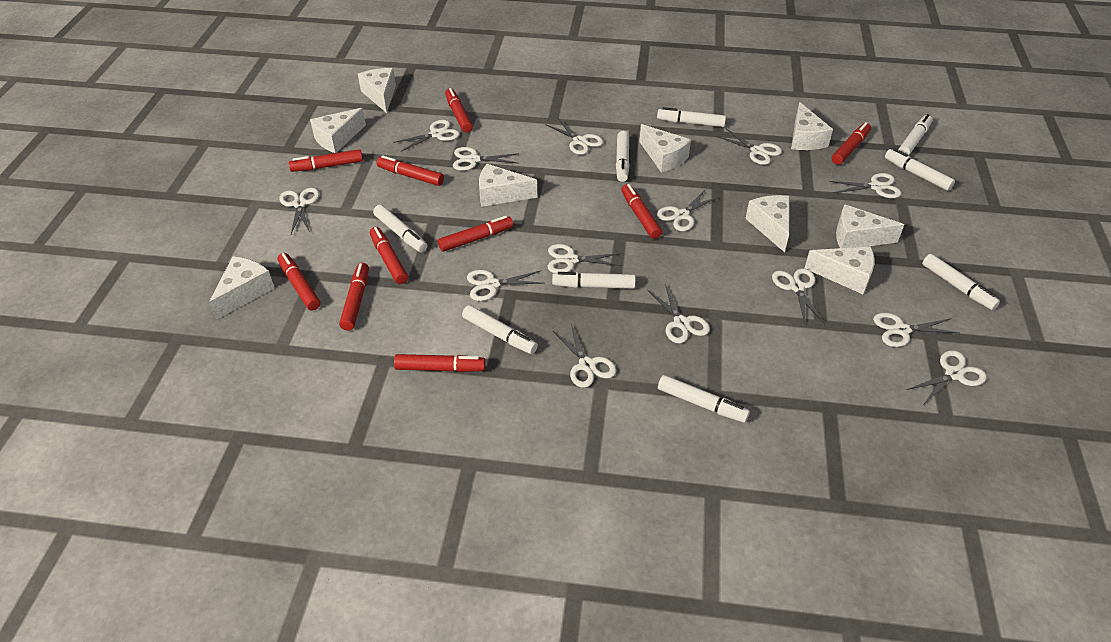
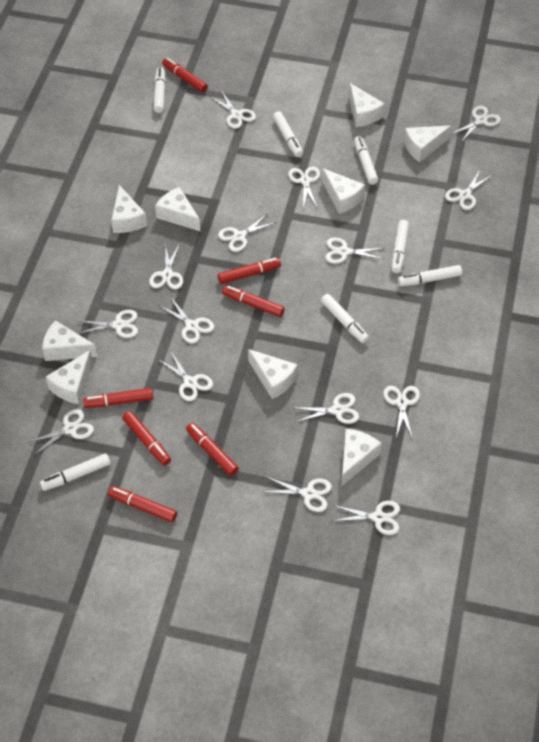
red marker: [278,253,321,310] [289,149,363,172] [339,263,369,331] [370,227,408,284] [377,155,444,186] [394,354,486,372] [438,216,513,252] [445,88,473,132] [621,184,662,239] [831,122,871,165] = 10 -> [83,388,153,408] [108,486,177,523] [122,411,171,466] [162,58,208,93] [186,423,239,476] [218,258,281,284] [222,285,285,317] = 7
white marker: [373,205,427,252] [462,305,538,354] [552,272,636,289] [616,131,630,182] [657,107,726,127] [658,375,750,423] [885,148,955,191] [898,114,932,156] [922,254,1000,310] = 9 -> [40,453,110,491] [154,67,166,113] [273,111,303,157] [321,294,369,343] [354,136,378,185] [392,220,409,273] [398,265,462,286] = 7
white scissors: [280,188,319,234] [393,120,460,152] [453,147,519,171] [467,270,545,301] [545,118,603,155] [548,244,622,273] [552,324,616,388] [648,284,710,343] [657,189,720,231] [716,129,782,165] [772,268,825,324] [828,173,901,198] [873,313,959,347] [906,350,987,405] = 14 -> [26,409,94,455] [76,310,138,338] [149,244,183,289] [158,350,213,401] [160,297,214,344] [210,90,256,129] [218,214,276,252] [263,477,332,512] [288,167,320,209] [295,393,359,424] [325,237,385,264] [333,501,400,535] [383,386,420,440] [445,170,492,210] [452,106,501,142] = 15

